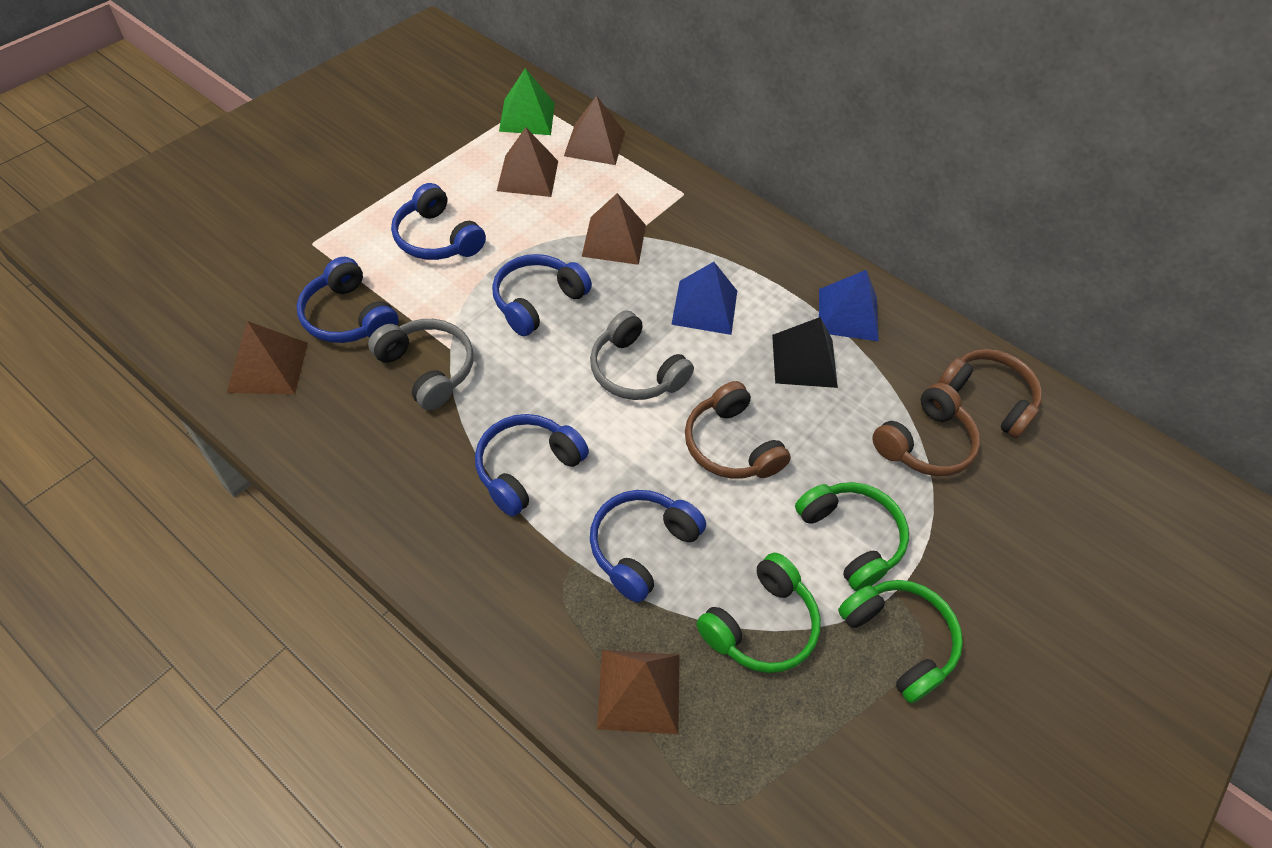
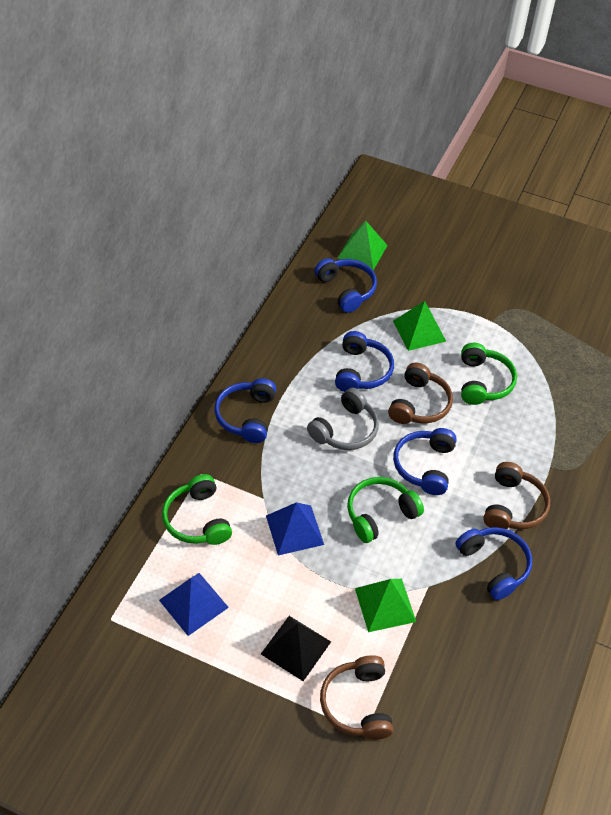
brown pyramid: [227,321,308,395] [497,127,558,197] [564,95,625,165] [582,193,646,265] [597,650,680,734] = 5 -> none = 0
green pyramid: [499,68,555,135] = 1 -> [338,221,388,270] [355,579,416,632] [393,301,446,351] = 3
grey headphones: [368,319,474,410] [590,310,694,400] = 2 -> [307,388,379,450] = 1

